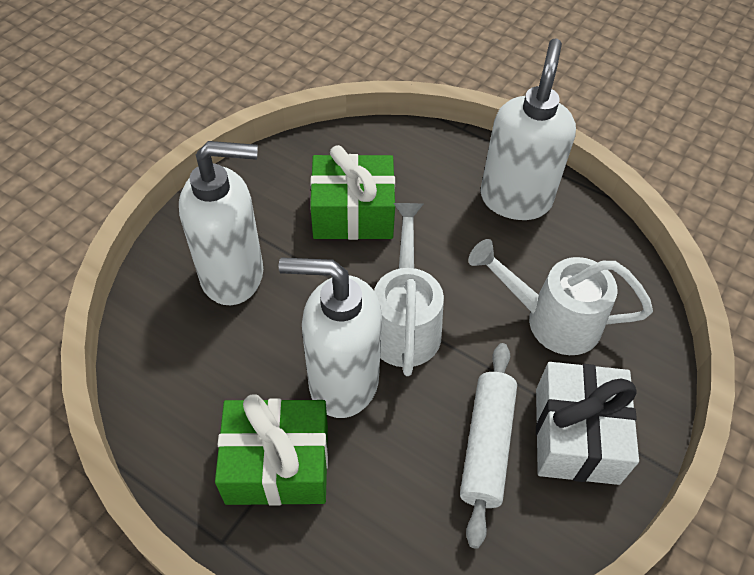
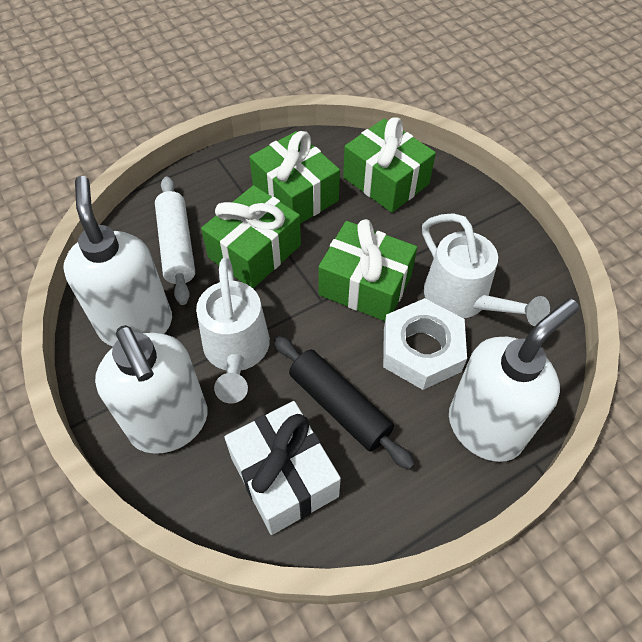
black rolling pin: none = 0 -> [274,336,415,470] = 1
green gift: [215,395,328,506] [310,145,395,240] = 2 -> [201,185,301,289] [249,131,340,224] [318,219,417,321] [343,117,436,213] = 4
white nut: none = 0 -> [383,298,467,390] = 1

